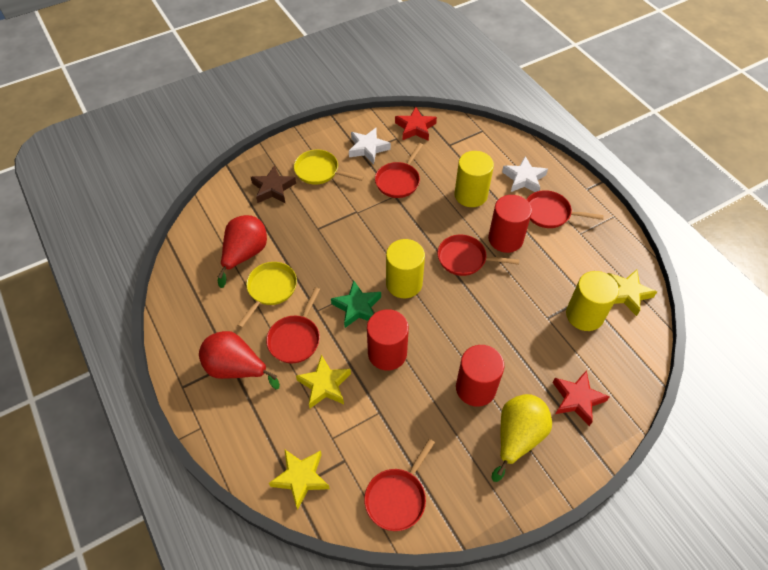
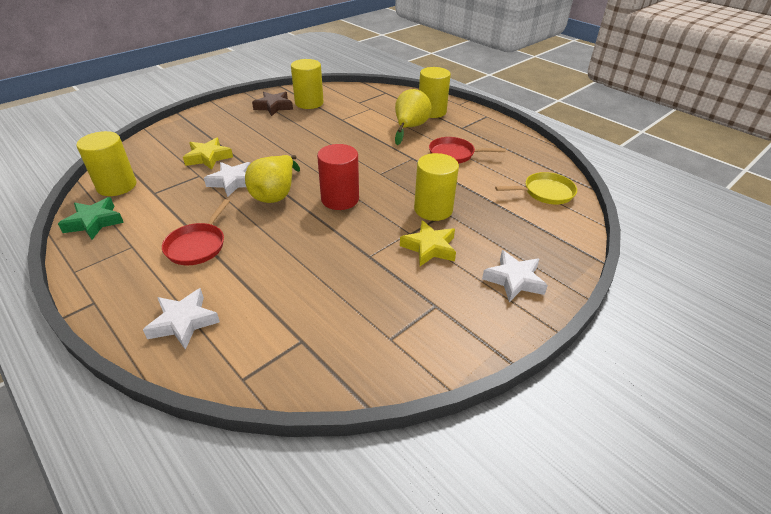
red cylinder: [367,309,409,371] [456,345,504,407] [488,195,532,253] = 3 -> [317,144,359,210] = 1
red pan: [266,287,320,363] [364,439,435,531] [375,143,423,198] [437,234,519,276] [526,190,604,228] = 5 -> [162,199,230,265] [429,137,506,163] = 2
red pear: [199,331,280,390] [218,215,267,288] = 2 -> none = 0
red star: [395,107,437,141] [553,370,610,426] = 2 -> none = 0
white star: [349,128,391,164] [502,156,548,192] = 2 -> [143,288,220,350] [204,162,250,197] [482,250,548,302] = 3
yellow cylinder: [386,239,425,298] [454,151,494,207] [566,271,619,331] = 3 -> [76,131,136,196] [291,59,324,109] [414,153,459,221] [419,67,451,118] = 4
yellow pan: [237,262,297,328] [294,150,364,185] = 2 -> [495,172,577,204] = 1
yellow pear: [491,394,552,482] = 1 -> [245,155,300,203] [395,89,432,145] = 2
yellow star: [269,449,330,510] [296,355,351,408] [608,269,657,316] = 3 -> [183,138,233,170] [400,220,456,266] = 2

